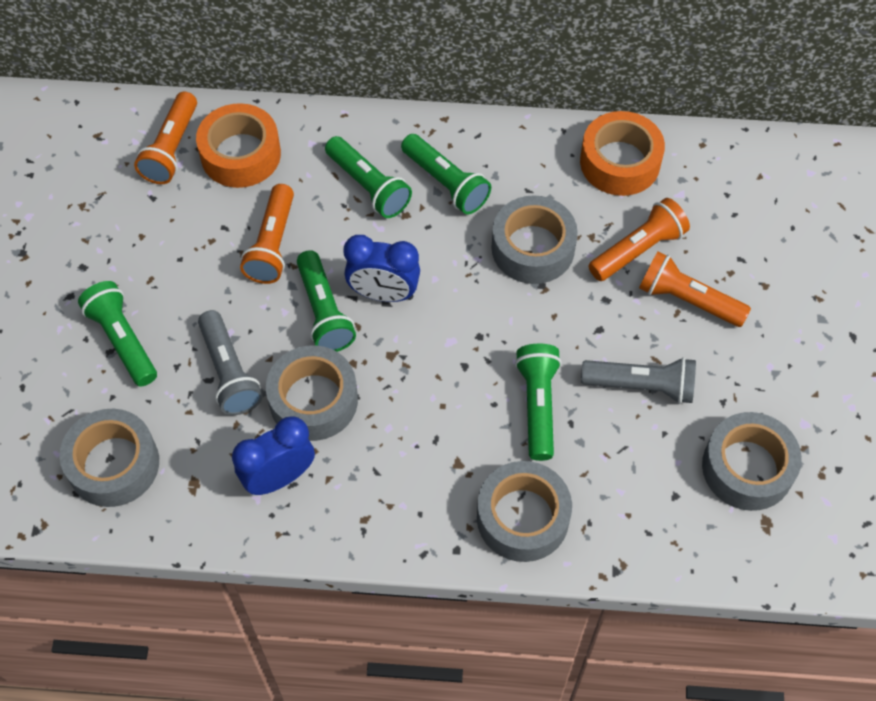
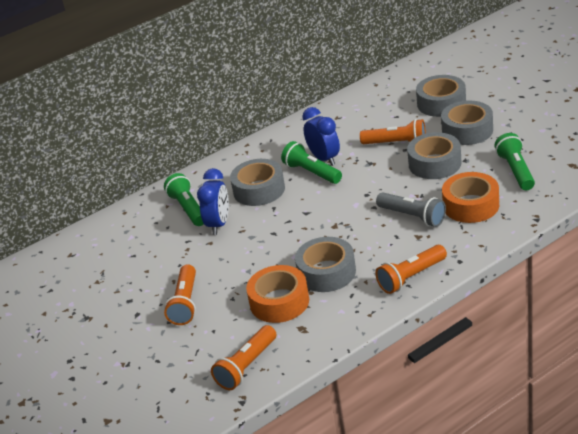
green flashlight: [78,281,157,386] [297,250,356,352] [325,136,412,218] [401,134,491,214] [515,343,561,461] = 5 -> [164,173,204,226] [281,141,342,184] [494,133,535,190] = 3
grey flashlight: [198,310,262,415] [581,357,696,404] = 2 -> [376,192,446,227] = 1

